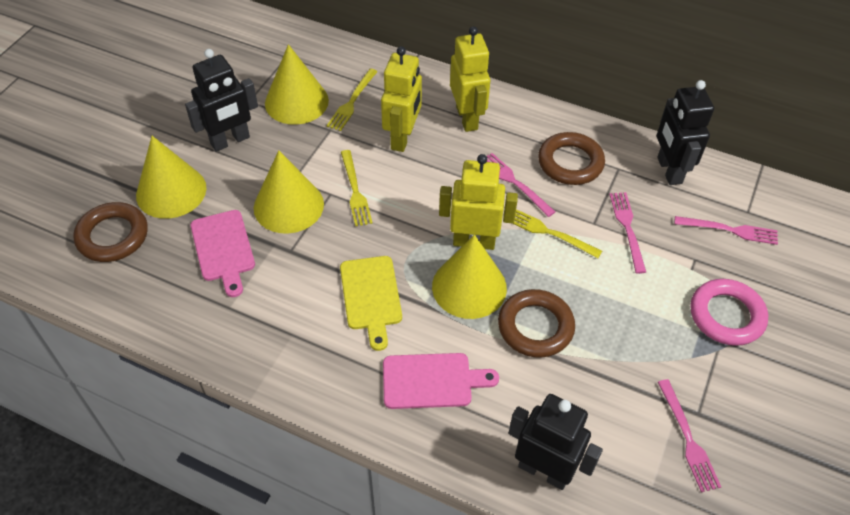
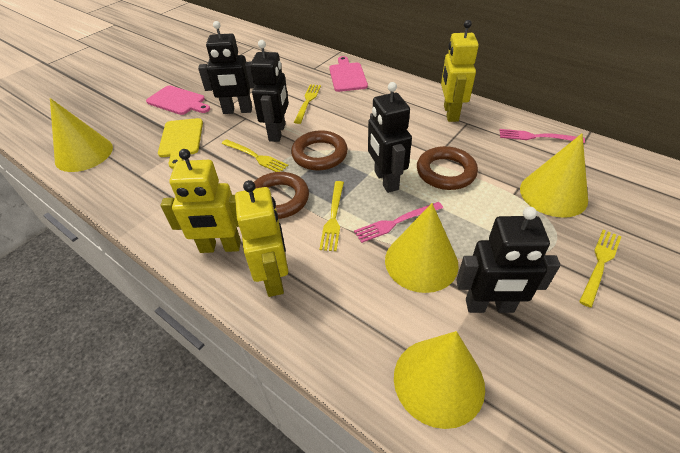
black robot: [185,49,258,152] [508,394,603,490] [657,80,714,185] = 3 -> [198,21,255,114] [250,40,289,142] [368,82,412,193] [456,207,560,313] = 4
pink fork: [487,153,555,217] [609,192,646,274] [658,379,721,492] [674,216,778,245] = 4 -> [354,202,443,243] [500,129,585,143] = 2
pink ring: [691,279,768,346] = 1 -> none = 0
yellow fork: [326,69,378,131] [341,150,373,227] [513,209,602,258] = 3 -> [221,139,288,172] [294,84,321,124] [319,181,344,251] [579,230,621,308] = 4

